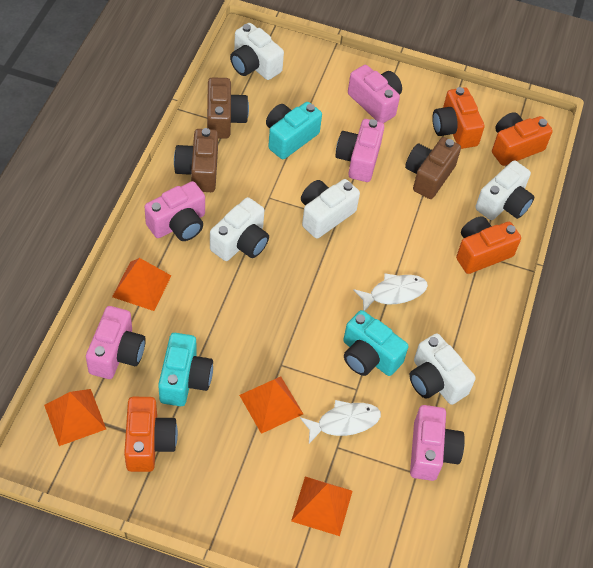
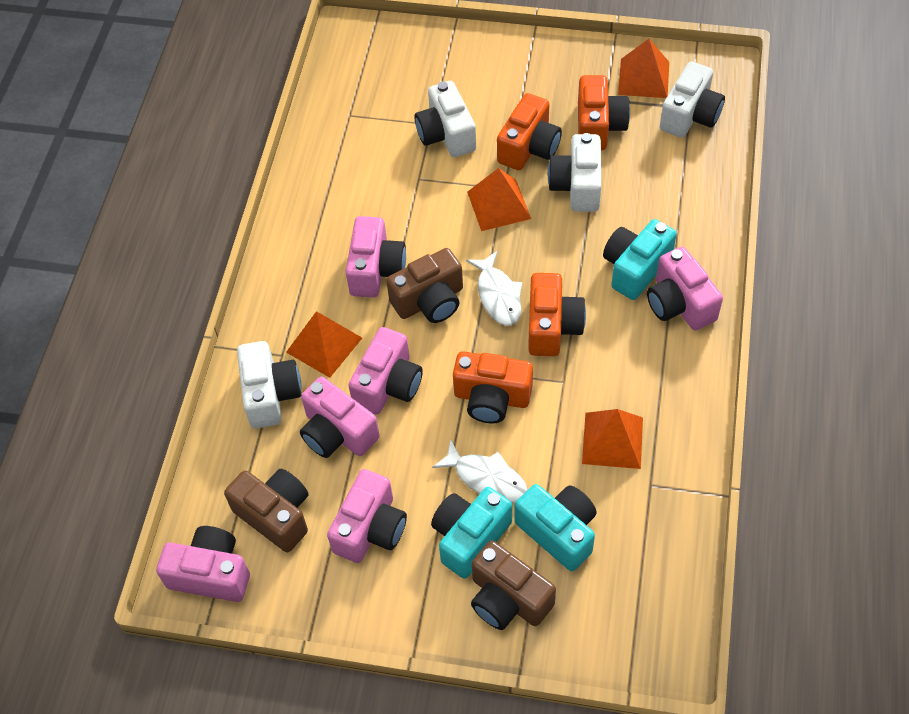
pink camera: [86,306,146,379] [145,181,205,241] [335,119,384,182] [348,65,402,123] [410,405,465,481] = 5 -> [156,526,250,602] [300,377,380,458] [327,469,407,563] [345,216,406,298] [348,327,423,414] [647,247,723,331] = 6
white camera: [210,197,269,261] [230,23,284,80] [301,179,360,239] [409,333,476,405] [475,161,534,220] = 5 -> [237,341,302,429] [414,81,476,157] [548,133,602,212] [660,61,725,138] = 4

